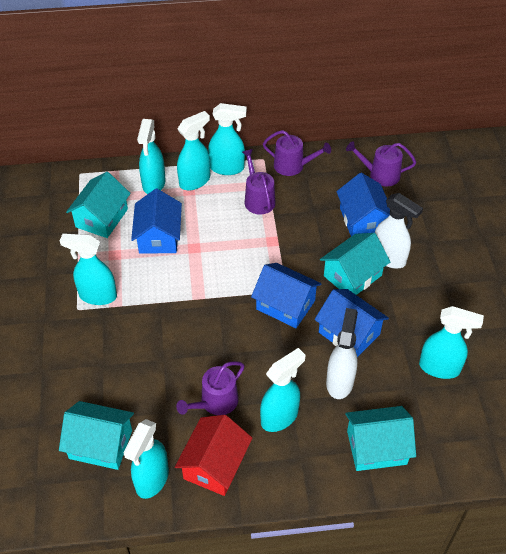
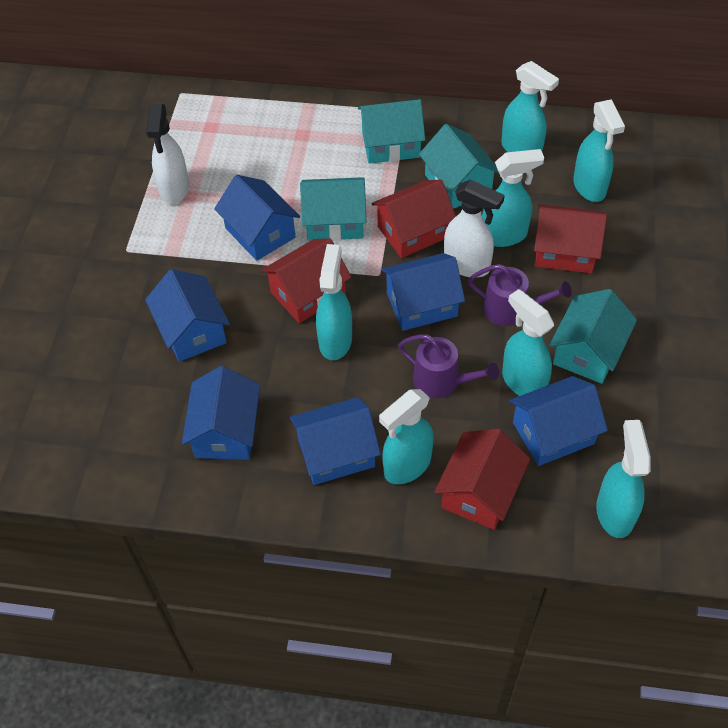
blue house: [131,189,182,254] [251,263,321,328] [315,289,389,357] [336,173,390,236] = 4 -> [145,269,230,362] [182,366,260,460] [214,175,300,261] [290,397,381,485] [381,253,465,331] [509,376,608,466] = 6
purple watering can: [176,361,245,415] [242,149,276,214] [263,130,331,176] [346,141,416,186] = 4 -> [398,334,499,398] [468,264,572,326] = 2
red house: [175,415,252,496] = 1 -> [261,238,352,323] [371,180,456,258] [434,428,530,530] [534,204,607,273] = 4

